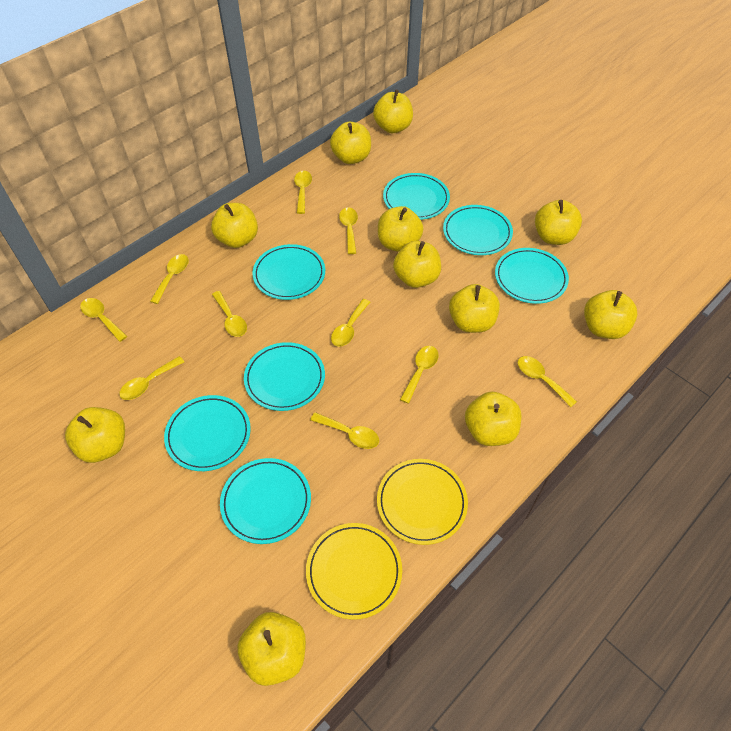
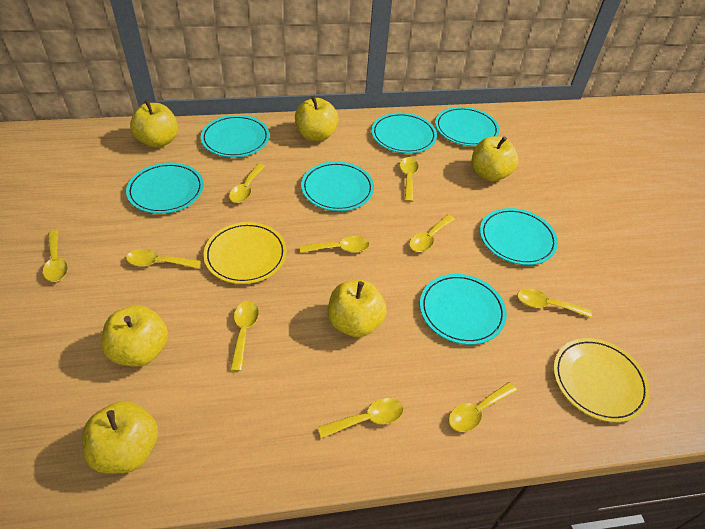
yellow apple: [65,407,125,463] [211,203,258,248] [238,612,306,686] [330,122,371,164] [373,90,413,133] [378,206,424,252] [393,241,441,288] [449,284,500,333] [465,392,521,446] [535,200,582,245] [584,290,638,339] = 11 -> [82,401,158,473] [102,305,168,367] [130,100,178,148] [295,96,339,141] [328,280,387,337] [472,136,518,182] = 6

